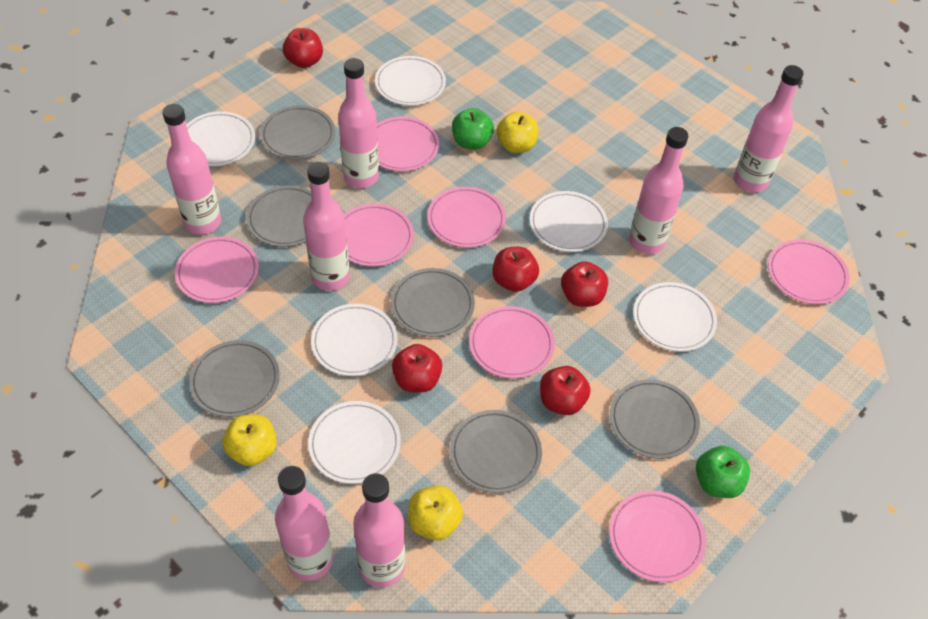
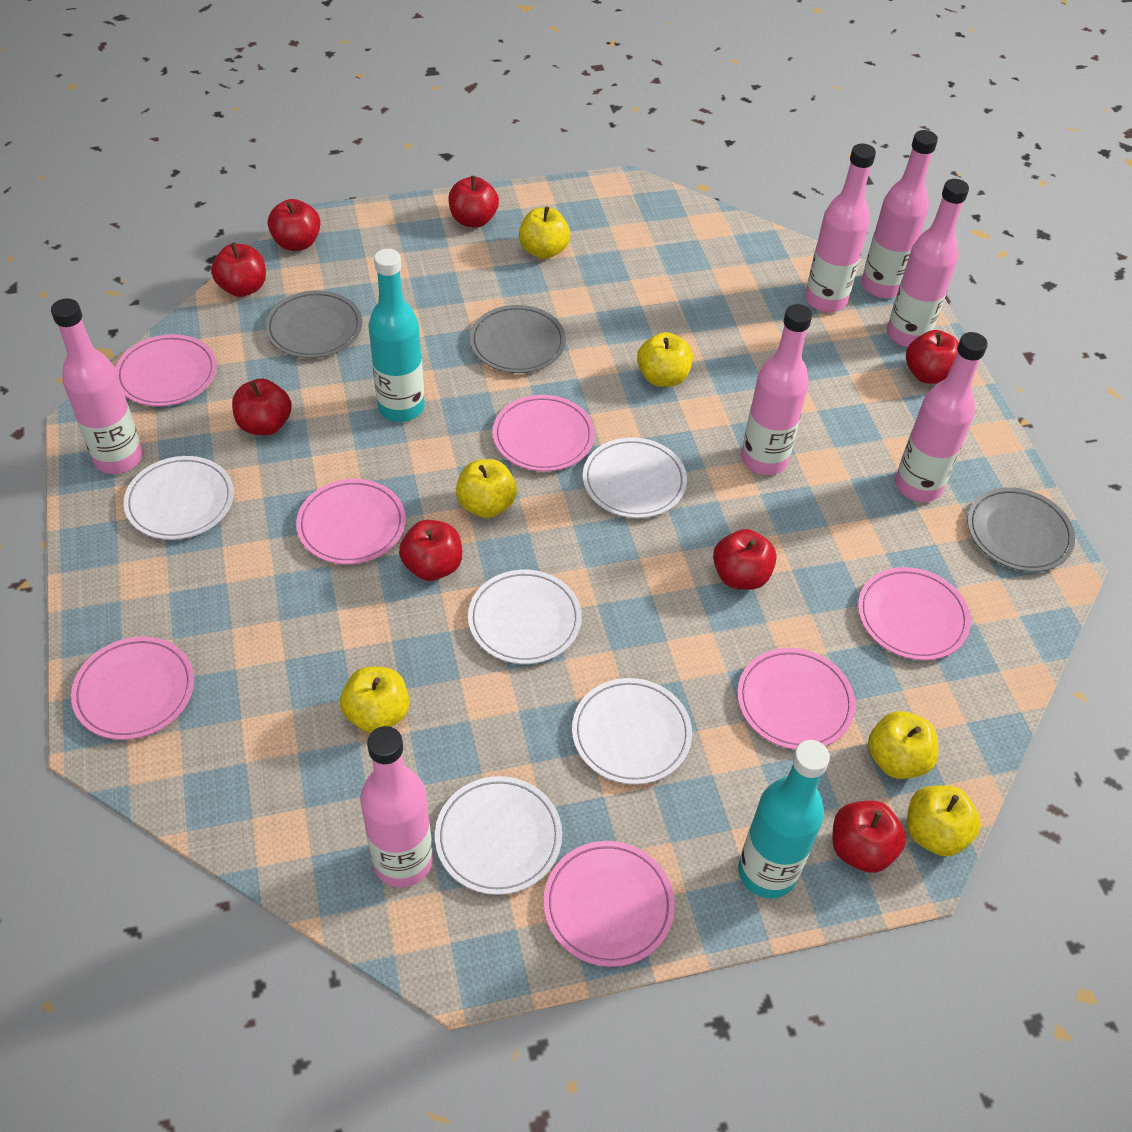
green apple: [452,108,494,150] [696,446,750,498] = 2 -> none = 0
grey plate: [189,340,280,417] [246,185,311,247] [260,105,335,160] [391,268,475,337] [450,410,542,493] [610,379,700,459] = 6 -> [265,291,362,358] [470,305,566,373] [967,487,1075,572] = 3
red apple: [283,28,323,68] [392,344,442,392] [492,247,539,292] [540,366,591,415] [561,261,608,307] = 5 -> [211,243,266,297] [232,378,292,435] [268,199,320,251] [399,520,462,581] [448,176,499,228] [713,529,776,590] [832,800,906,873] [906,330,959,384] = 8
turquoise bottle: none = 0 -> [368,249,425,422] [738,740,830,899] = 2
white plate: [186,111,255,166] [308,401,401,484] [311,304,398,376] [375,56,446,106] [530,191,608,252] [633,282,717,352] = 6 -> [124,456,234,540] [435,776,562,895] [468,570,582,664] [572,678,692,785] [583,437,687,518] = 5
yellow apple: [223,414,277,466] [408,485,463,540] [497,112,539,153] = 3 -> [340,667,409,733] [456,459,517,518] [519,207,570,259] [637,332,693,387] [868,711,939,779] [907,785,981,856] = 6

